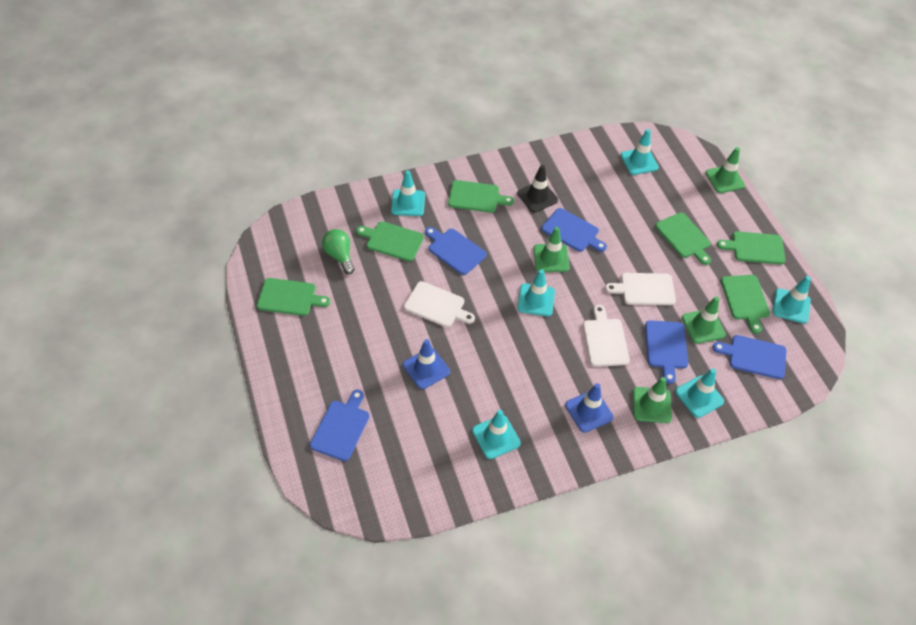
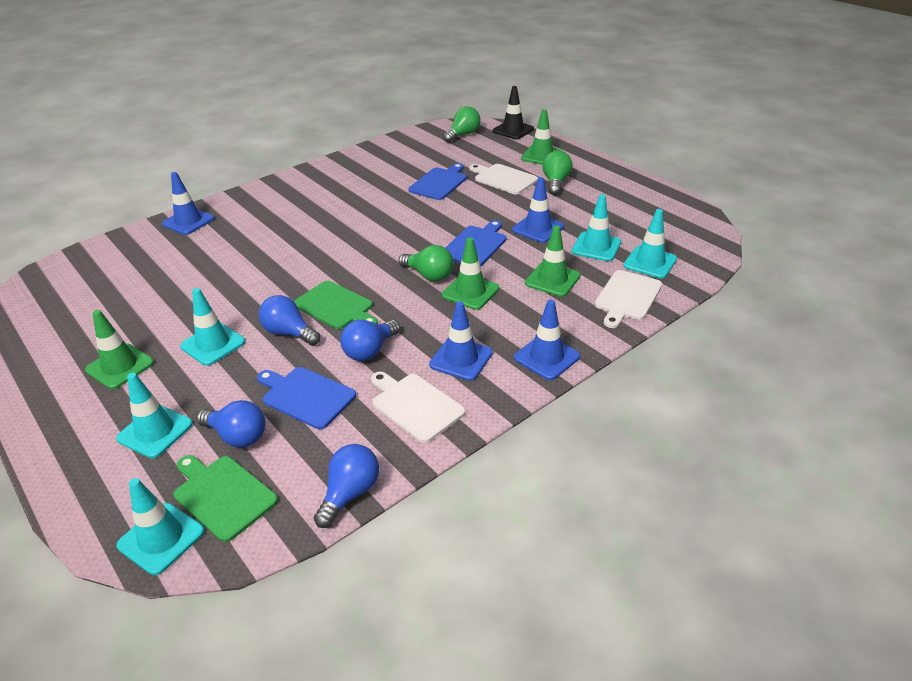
blue cutting board: [310,390,369,461] [425,227,487,275] [541,208,607,252] [645,320,688,384] [712,335,787,379] = 5 -> [257,367,356,429] [408,163,467,200] [445,220,506,266] = 3
blue light bulb: none = 0 -> [197,400,266,448] [259,295,320,346] [314,444,379,528] [340,320,400,361] = 4
blue traffic cone: [403,339,450,389] [565,383,614,433] = 2 -> [162,172,214,235] [429,301,493,381] [512,177,564,243] [514,300,580,380] = 4
green cutting board: [257,278,330,316] [356,221,424,261] [448,180,514,213] [655,212,711,265] [717,231,785,264] [721,275,770,334] = 6 -> [174,455,278,542] [294,281,378,329] = 2
green light bulb: [322,229,355,274] = 1 -> [399,245,453,281] [443,107,481,143] [542,150,573,195] = 3
turquoise traffic cone: [391,170,425,216] [472,410,521,459] [517,269,555,316] [621,129,659,175] [675,368,724,418] [773,276,811,324] = 6 -> [116,373,193,458] [116,478,204,575] [180,288,245,366] [572,194,621,261] [623,209,677,279] = 5

